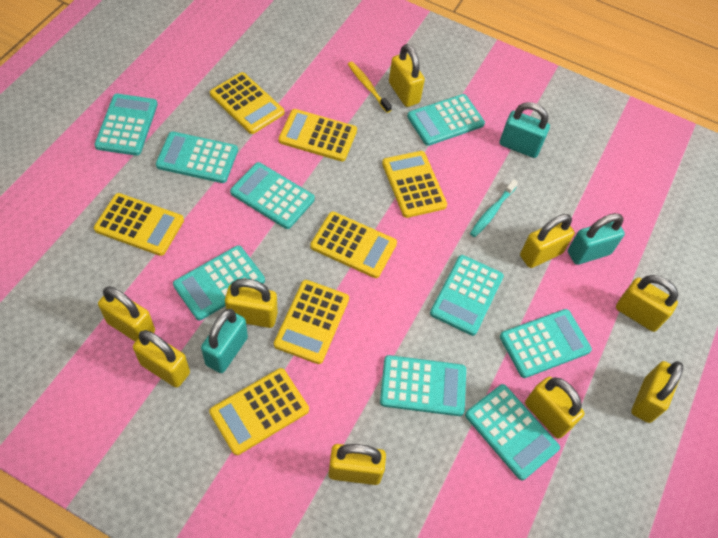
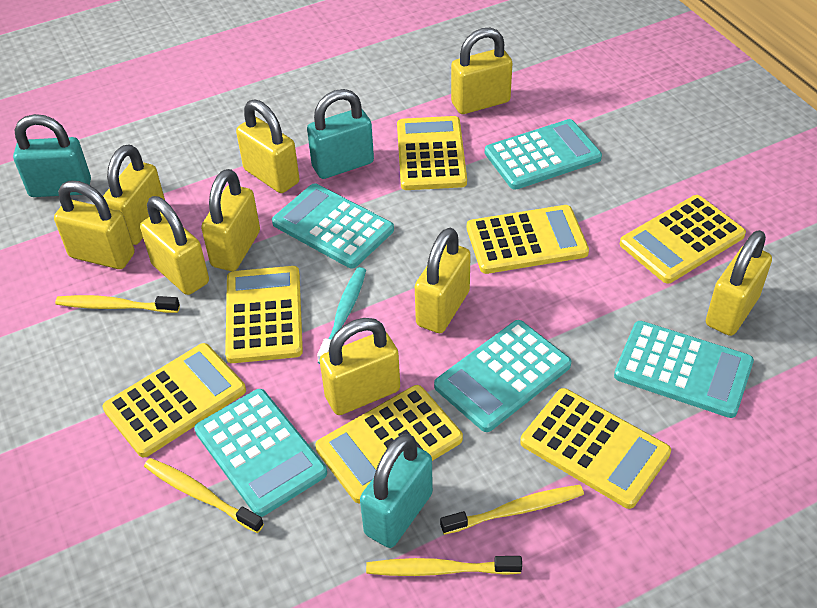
turquoise calculator: [94,94,158,156] [156,131,238,183] [173,245,265,320] [230,162,315,229] [380,355,466,416] [407,94,485,146] [430,255,504,336] [465,384,560,480] [500,309,592,378] = 9 -> [194,389,327,517] [272,183,394,268] [434,320,571,432] [485,119,602,190] [614,321,754,418] = 5
yellow toothbrush: [348,62,392,113] = 1 -> [55,295,180,313] [144,458,264,533] [366,556,522,576] [440,485,584,535] = 4

